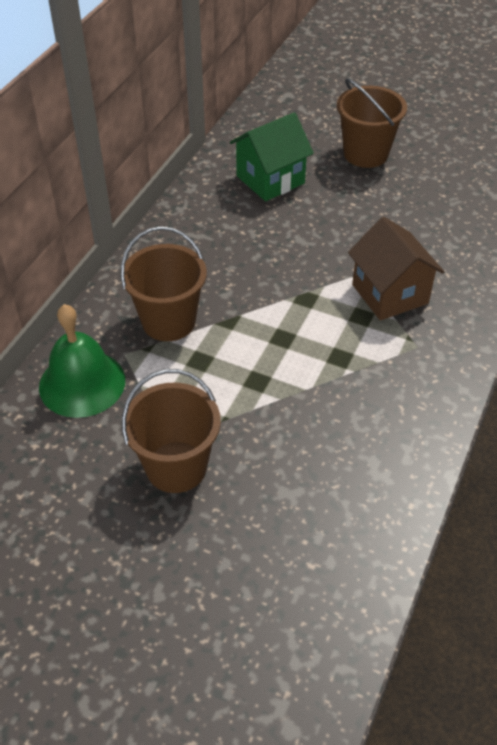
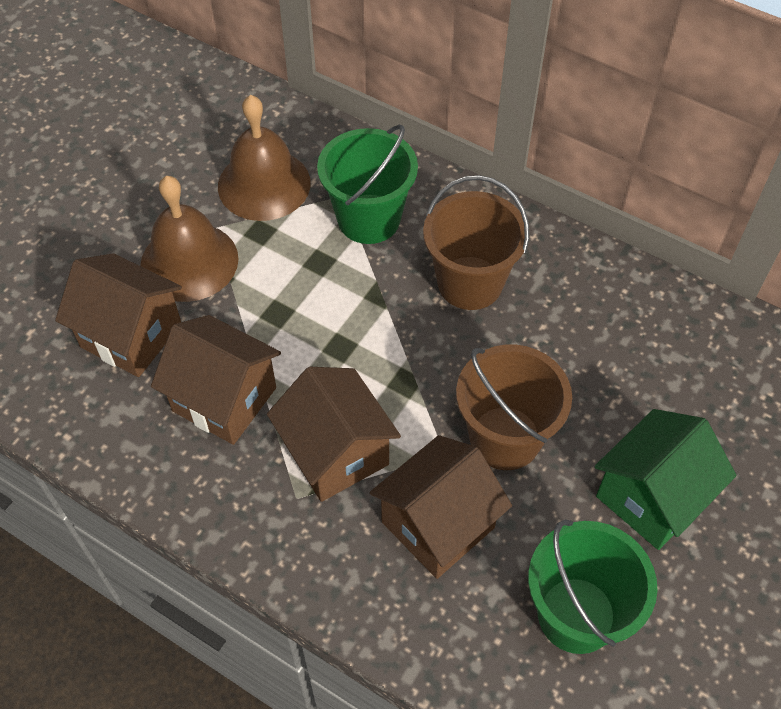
brown bell: none = 0 -> [140,176,238,302] [218,95,311,221] = 2
brown bucket: [120,226,207,341] [122,369,221,493] [337,78,407,168] = 3 -> [423,175,529,310] [456,345,572,470] = 2
brown house: [348,217,444,320] = 1 -> [55,253,182,377] [151,315,281,445] [267,367,401,502] [370,435,512,579] = 4
green bell: [39,304,125,418] = 1 -> none = 0
green bucket: none = 0 -> [317,124,418,244] [528,519,658,654] = 2

